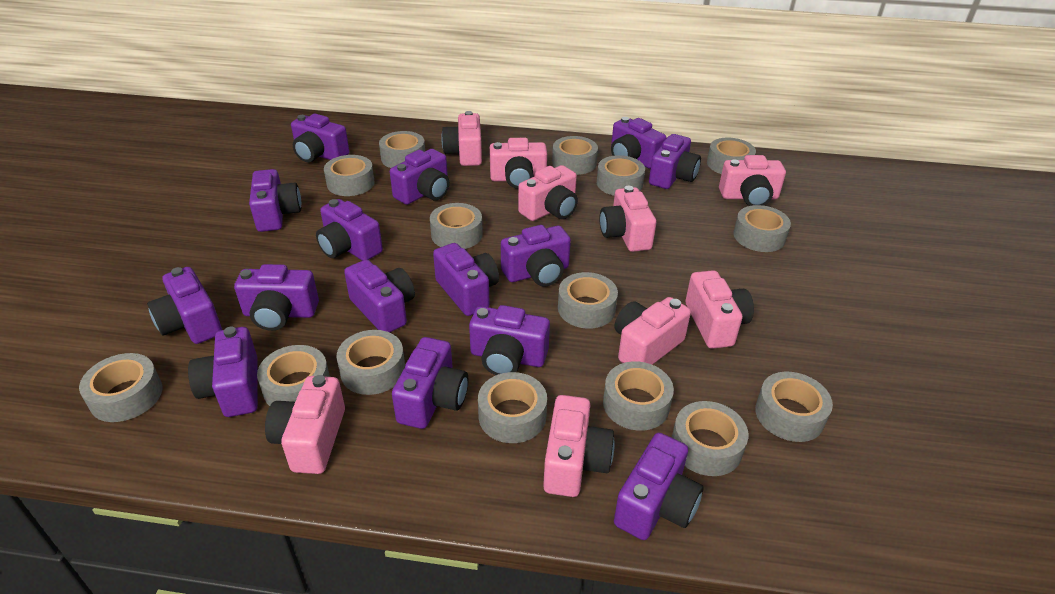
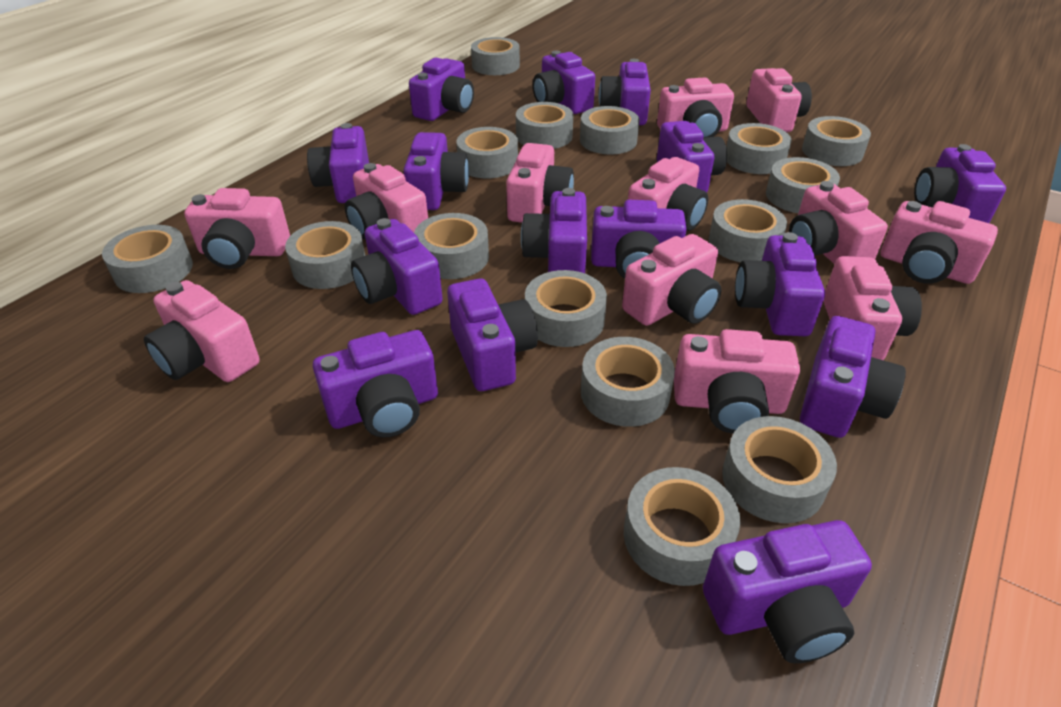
pink camera: [265,375,345,474] [441,111,482,166] [490,138,547,189] [518,165,578,221] [543,395,615,497] [599,186,656,252] [615,297,691,365] [685,270,754,349] [719,155,786,206] = 9 -> [144,280,260,382] [184,188,290,269] [345,163,428,239] [506,143,574,223] [622,234,722,326] [628,157,708,231] [657,77,734,138] [674,329,800,434] [746,68,812,132] [789,181,888,264] [823,256,922,360] [881,201,998,284] = 12

